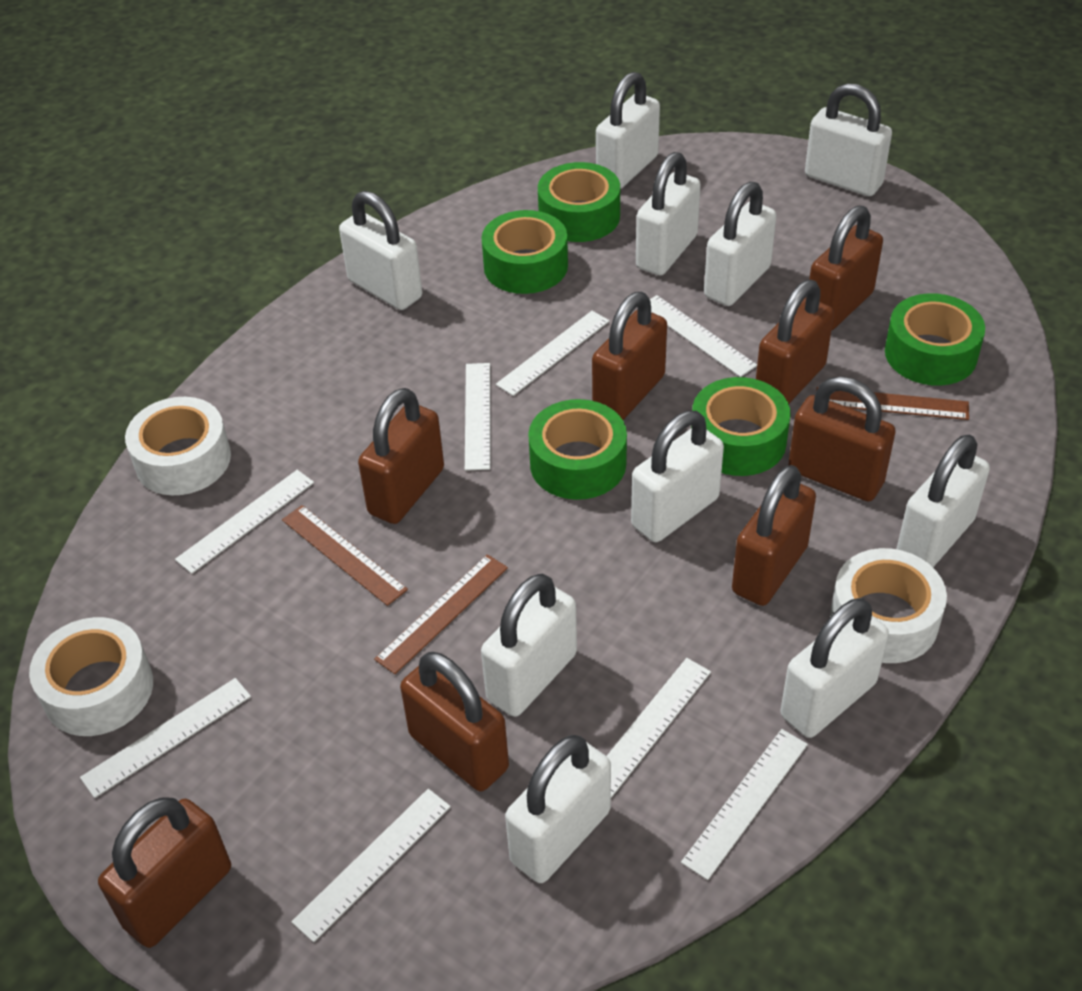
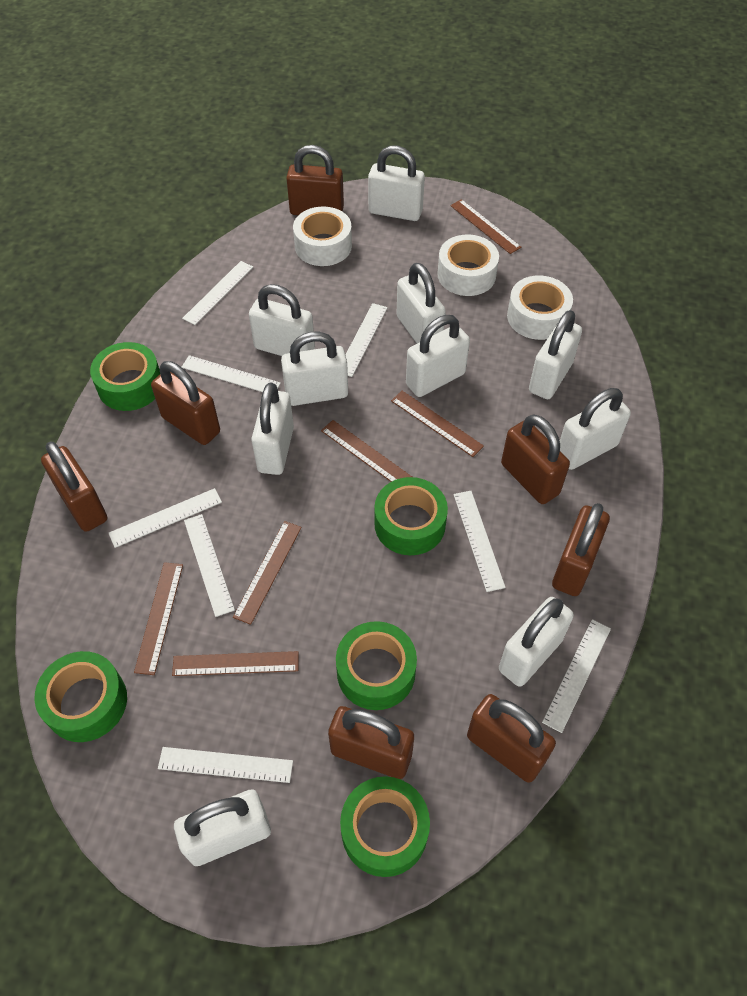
brown padlock: [98,797,231,948] [358,388,444,524] [400,652,509,791] [592,292,667,420] [732,465,816,606] [756,280,834,404] [788,376,895,501] [809,206,883,330] = 8 -> [41,441,107,532] [151,361,220,445] [286,145,344,215] [328,706,414,779] [467,694,556,783] [501,414,570,504] [552,503,610,596] = 7
brown ruler: [282,505,408,606] [374,554,508,674] [816,387,969,420] = 3 -> [134,562,183,675] [172,651,299,676] [233,521,302,625] [321,420,412,482] [391,391,484,457] [450,199,521,254] = 6

